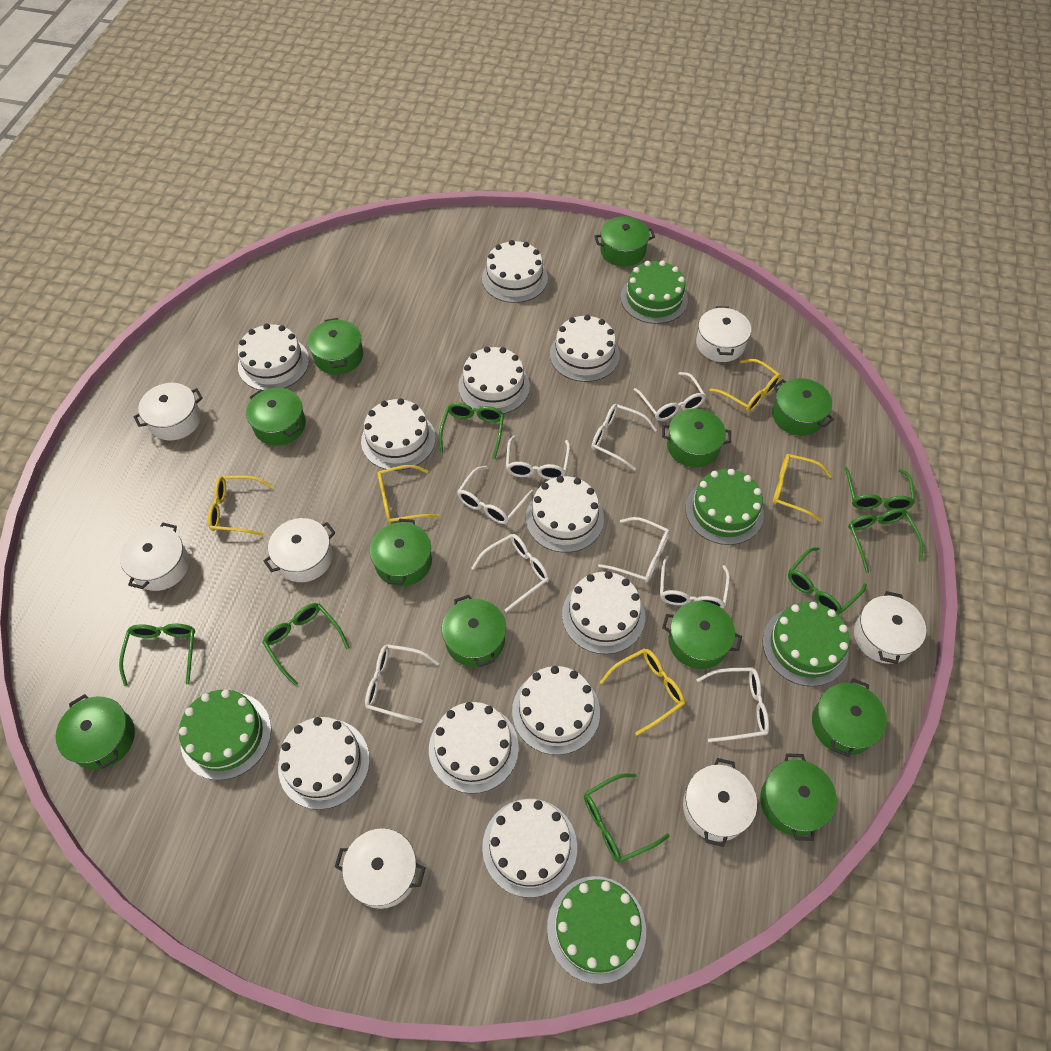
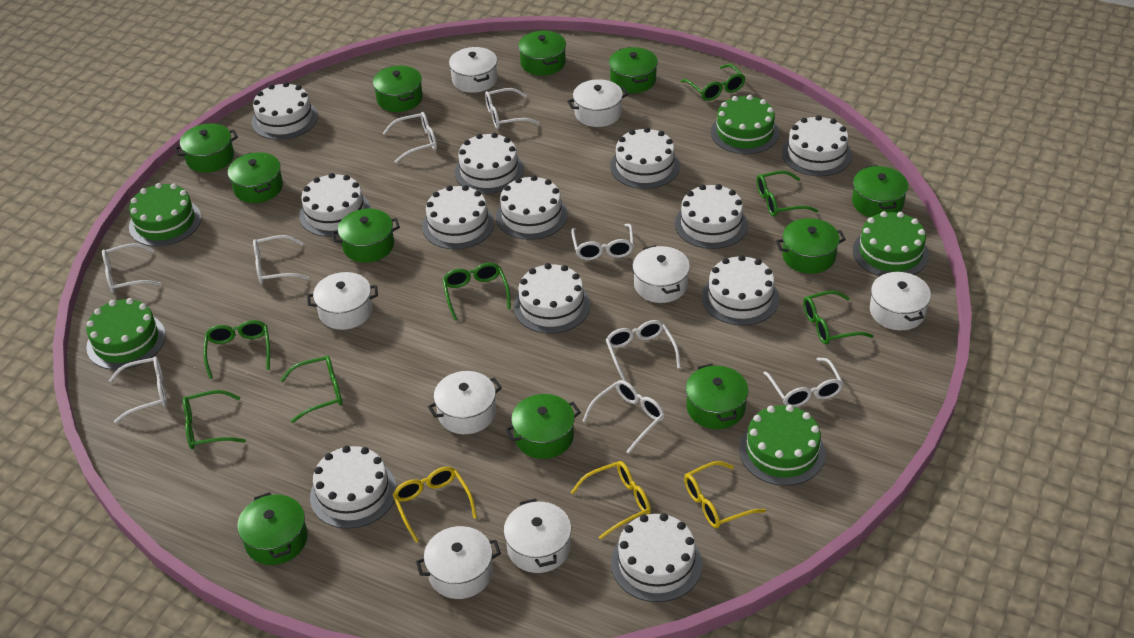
white cake: [238,323,309,391] [278,717,370,810] [361,398,436,471] [429,702,519,794] [458,347,530,414] [482,240,548,303] [482,799,577,898] [512,666,600,755] [526,476,604,553] [550,315,620,382] [562,571,645,654] = 11 -> [251,82,318,140] [299,173,371,237] [310,446,397,529] [422,185,494,249] [455,133,524,194] [496,175,568,240] [513,263,590,334] [610,127,680,189] [611,513,702,602] [675,184,748,249] [702,255,779,326] [782,115,852,176] = 12
white pot: [120,523,189,591] [133,383,203,441] [263,518,335,582] [335,828,425,909] [683,758,757,847] [696,306,751,362] [854,591,926,664] = 7 -> [307,272,378,330] [416,526,501,599] [428,371,502,434] [449,47,497,93] [504,498,571,573] [567,79,628,127] [632,245,690,303] [870,270,931,330] = 8
yellow glasses: [208,476,273,536] [377,465,439,524] [600,648,685,736] [709,359,781,412] [773,454,832,522] = 5 -> [393,467,477,543] [571,461,651,540] [684,461,766,528] = 3

